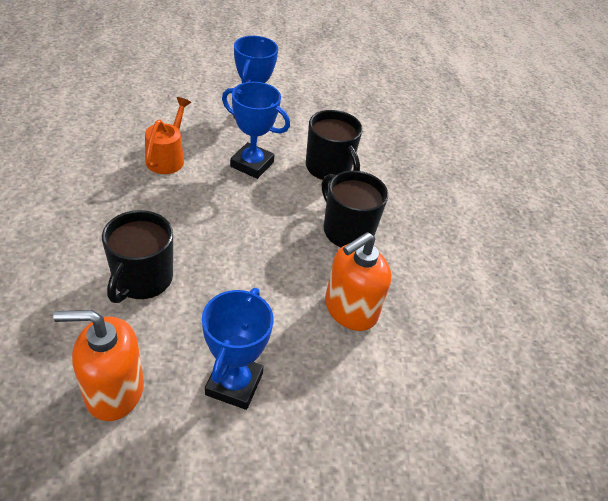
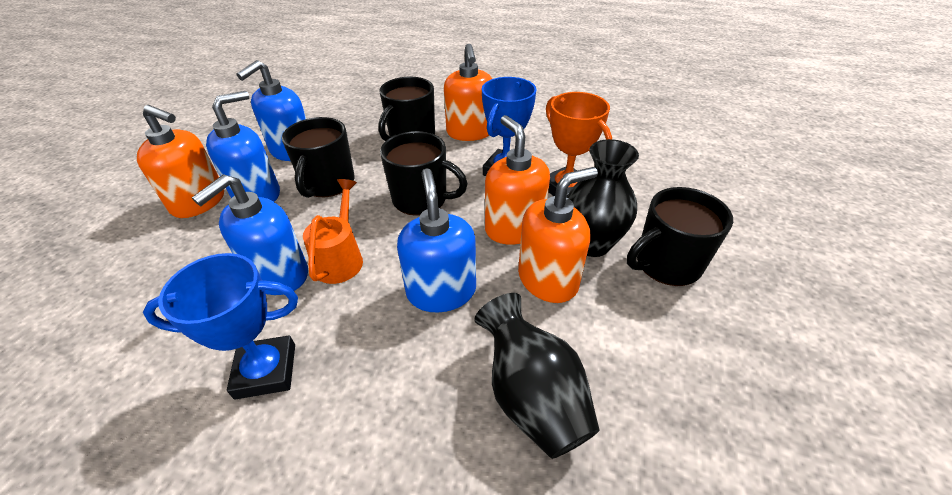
black mug: [102,210,173,303] [306,110,363,180] [322,170,388,247] = 3 -> [282,117,355,198] [378,77,435,141] [380,131,468,216] [627,187,733,286] = 4
black vase: none = 0 -> [474,293,599,459] [567,139,639,257] = 2
blue soap dispenser: none = 0 -> [192,174,308,295] [206,91,280,202] [237,60,306,161] [397,168,476,313] = 4
blue trophy: [202,288,273,410] [222,82,290,179] [234,36,278,119] = 3 -> [143,253,298,400] [482,77,536,176] = 2
orange soap dispenser: [53,310,144,421] [325,232,391,331] = 2 -> [137,105,224,218] [444,44,492,141] [485,115,550,245] [518,167,598,303] = 4
orange trophy: none = 0 -> [546,92,612,198] = 1

